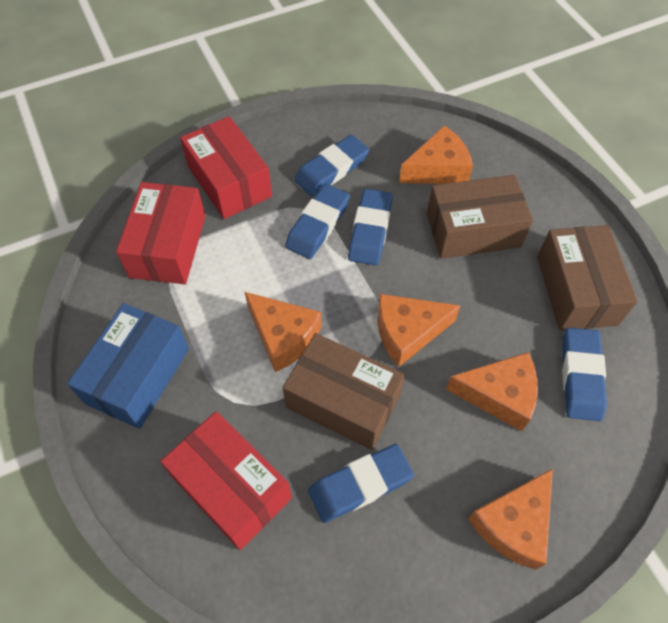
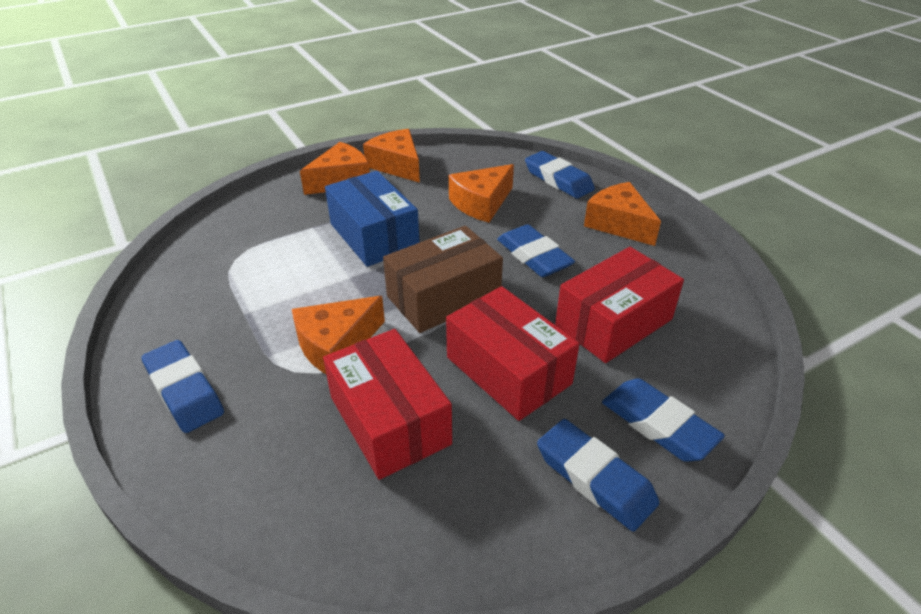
brown box: [283,333,405,450] [427,175,533,259] [537,225,637,331] = 3 -> [383,226,503,333] = 1

